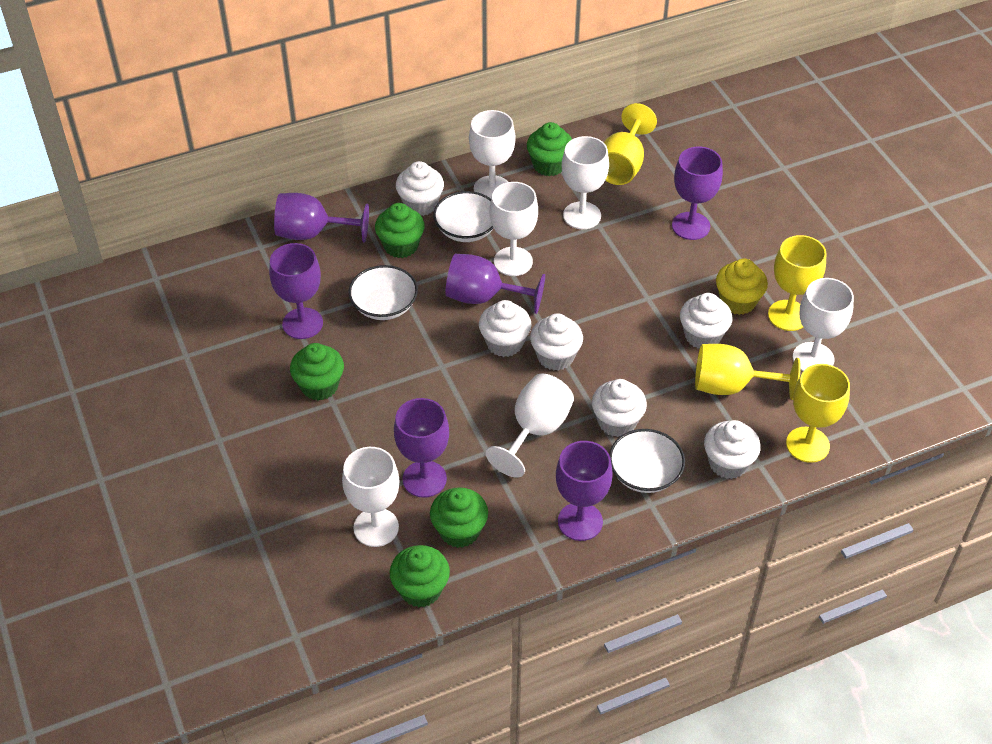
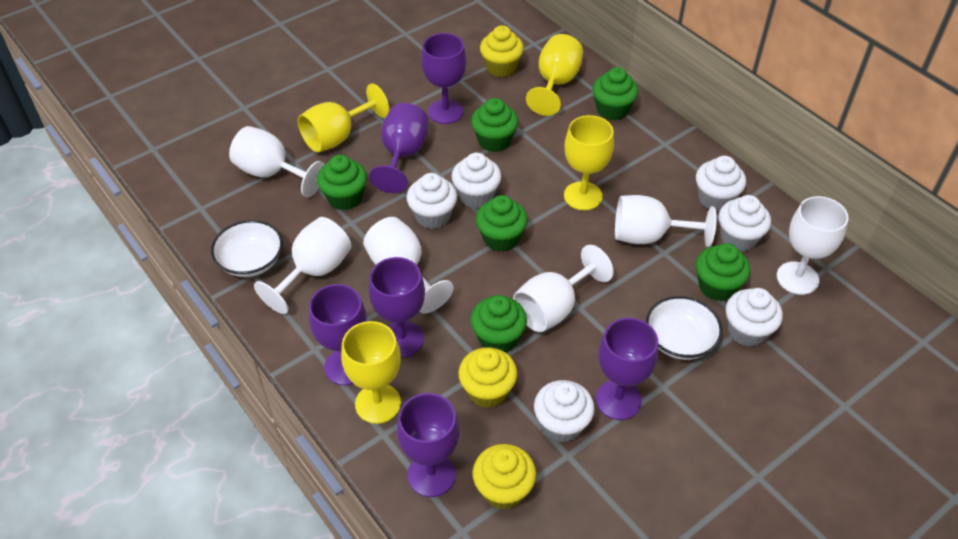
green cupcake: [290,343,344,401] [375,203,425,258] [390,545,450,607] [430,487,488,548] [527,122,572,176] = 5 -> [317,155,367,210] [470,295,527,352] [471,98,518,152] [476,195,528,252] [592,67,638,120] [696,243,751,301] = 6
white bowl: [349,265,418,320] [433,191,494,242] [609,429,685,493] = 3 -> [211,220,283,277] [646,296,722,360] = 2
yellow cupcake: [716,259,768,315] = 1 -> [458,347,518,408] [472,444,536,510] [480,25,524,77] = 3

